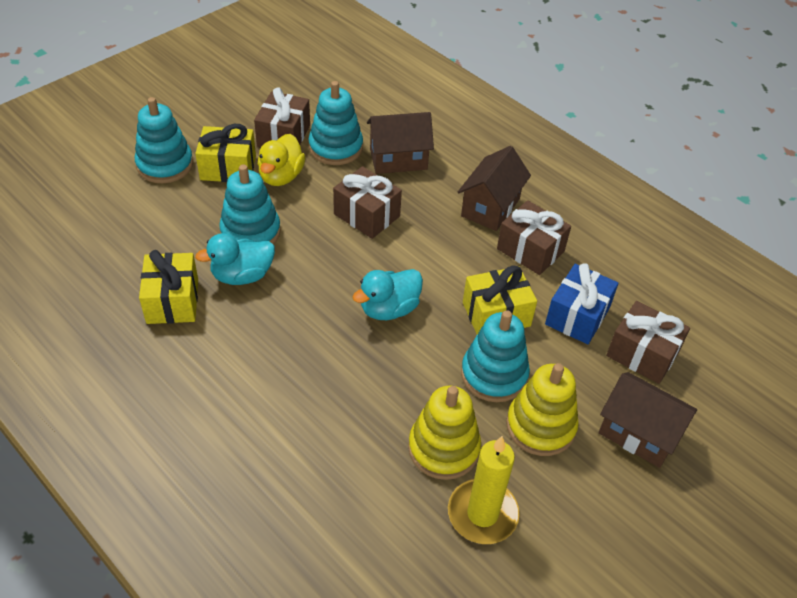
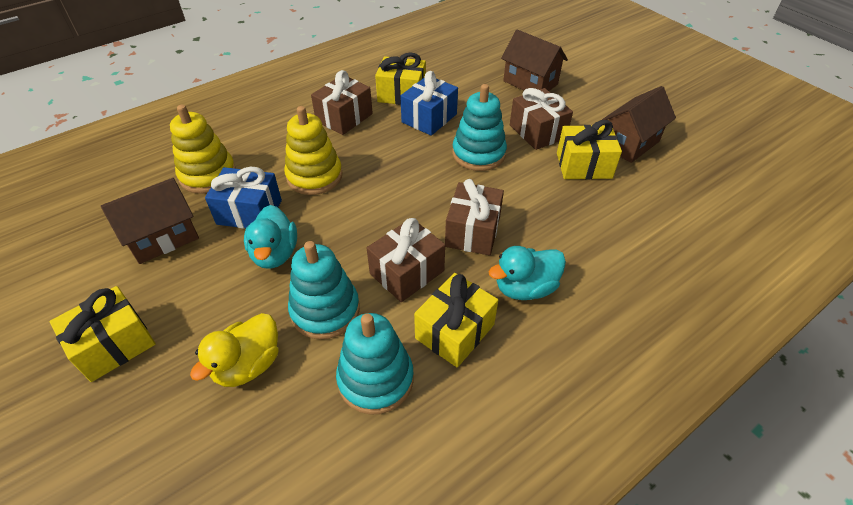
blue gift: [545,263,618,344] = 1 -> [205,167,282,229] [400,71,458,136] = 2
turquoise stacking toy: [135,97,193,183] [219,164,281,244] [308,81,363,165] [461,310,530,402] = 4 -> [288,241,360,339] [336,313,414,415] [452,84,507,171] = 3
yellow candle: [448,436,520,544] = 1 -> none = 0
yellow gift: [139,250,198,324] [195,124,256,182] [463,265,537,334] = 3 -> [49,286,156,382] [375,52,426,105] [414,273,498,368] [557,120,622,179] = 4

